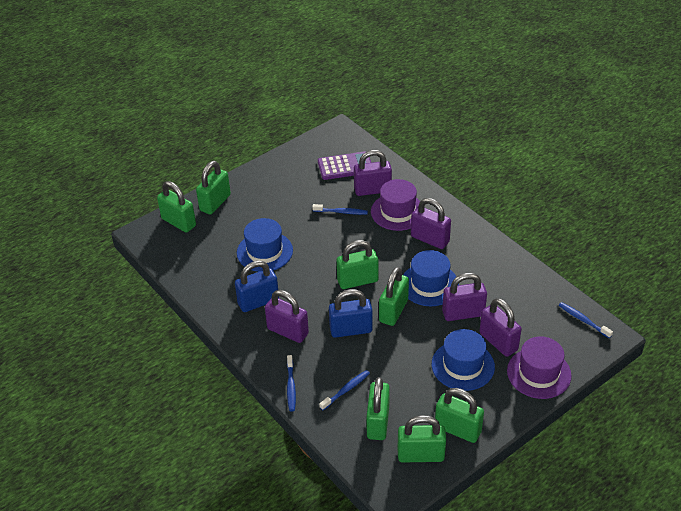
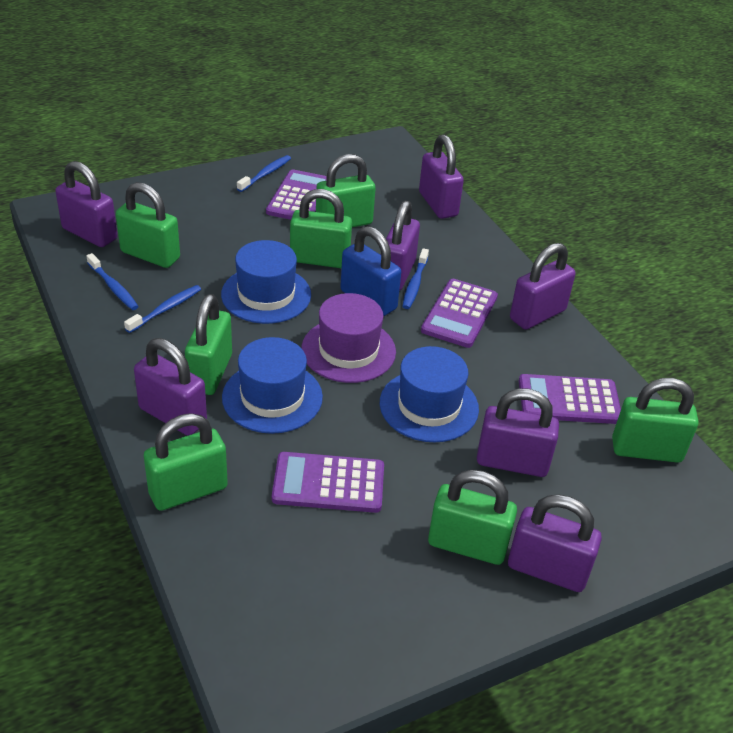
blue padlock: [235,260,279,312] [329,289,373,338] = 2 -> [340,226,401,316] = 1
purple calculator: [318,151,371,180] = 1 -> [266,169,327,220] [272,452,384,513] [421,279,498,348] [519,374,621,424] = 4
purple hat: [371,179,420,231] [507,337,572,399] = 2 -> [301,293,396,383] = 1
purple padlock: [265,290,309,343] [354,150,392,196] [411,198,451,249] [442,273,487,321] [479,298,522,357] = 5 -> [55,161,117,247] [134,338,207,436] [386,201,420,291] [419,135,464,219] [477,388,559,477] [508,494,602,592] [510,243,576,330] = 7

